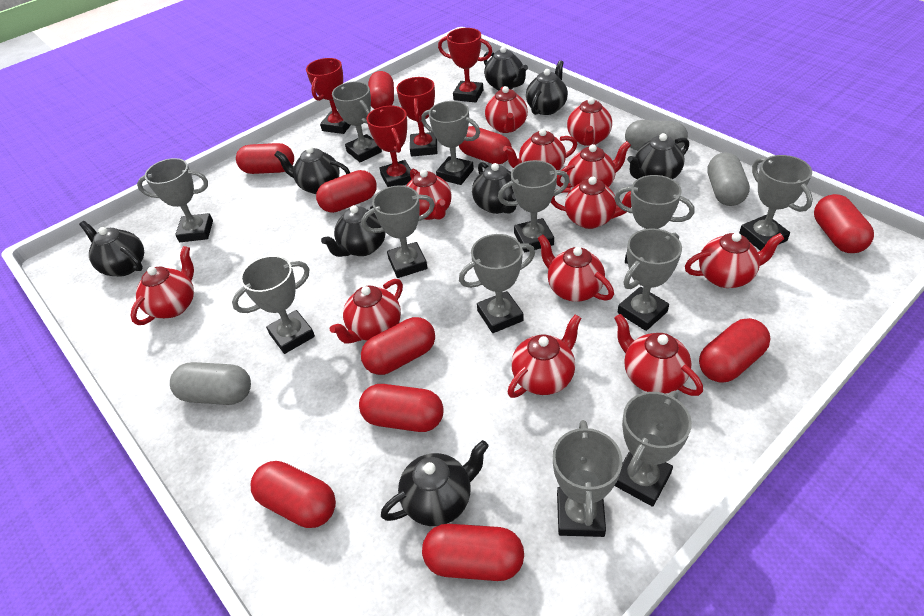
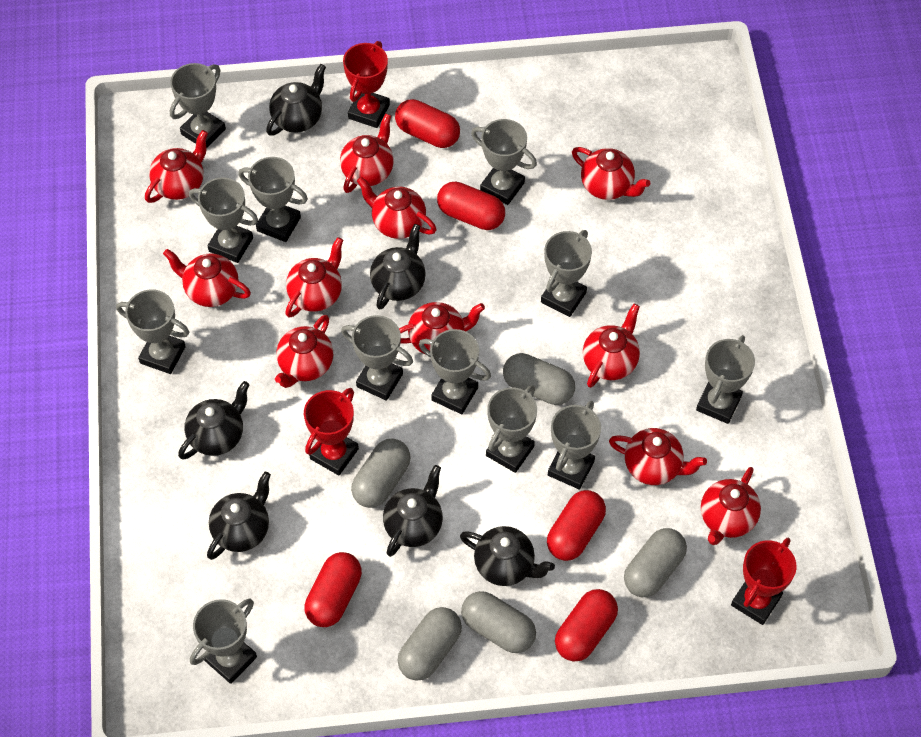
black teapot: [79,221,144,276] [275,146,350,194] [321,205,386,257] [381,440,489,526] [472,162,516,214] [484,46,528,90] [526,60,568,115] [627,133,689,179] = 8 -> [178,381,249,460] [207,472,271,560] [266,64,326,136] [370,224,426,310] [383,465,443,557] [460,526,555,586] = 6
grey capsule: [170,362,251,405] [625,120,688,150] [707,152,750,206] = 3 -> [351,438,411,508] [397,607,462,681] [461,591,536,653] [503,353,575,405] [624,528,687,597] = 5
red capsule: [236,143,294,174] [251,461,336,528] [316,170,377,213] [359,384,444,432] [361,317,435,375] [368,71,394,109] [422,524,524,581] [459,126,512,164] [699,318,771,382] [814,194,874,253] = 10 -> [304,552,362,627] [395,99,460,148] [437,181,505,230] [547,490,606,561] [555,589,618,662] = 5
red teapot: [130,246,194,325] [330,279,403,344] [406,169,452,220] [485,86,528,133] [503,129,577,170] [508,314,581,398] [537,235,614,302] [551,177,631,229] [557,141,631,188] [567,97,612,146] [614,314,703,396] [685,233,785,288] = 12 -> [145,130,208,203] [163,249,251,307] [275,315,333,388] [285,237,343,317] [340,114,394,193] [357,177,437,239] [399,302,485,355] [572,147,650,200] [583,304,640,388] [609,428,707,485] [701,467,761,545] = 11
red trophy: [306,58,351,134] [366,106,411,187] [396,77,437,156] [438,28,492,103] = 4 -> [304,388,359,476] [343,41,390,128] [731,538,797,625] = 3

